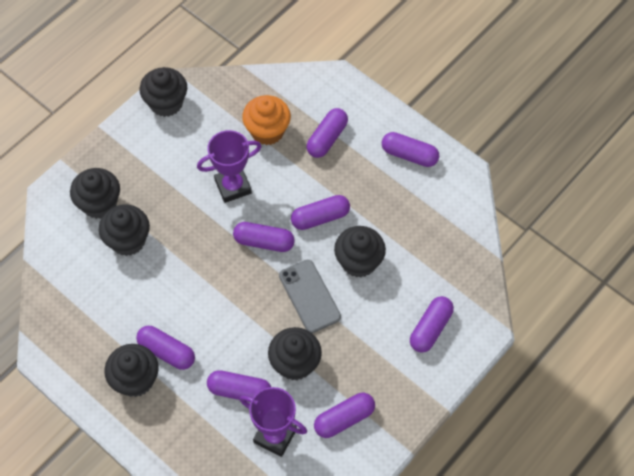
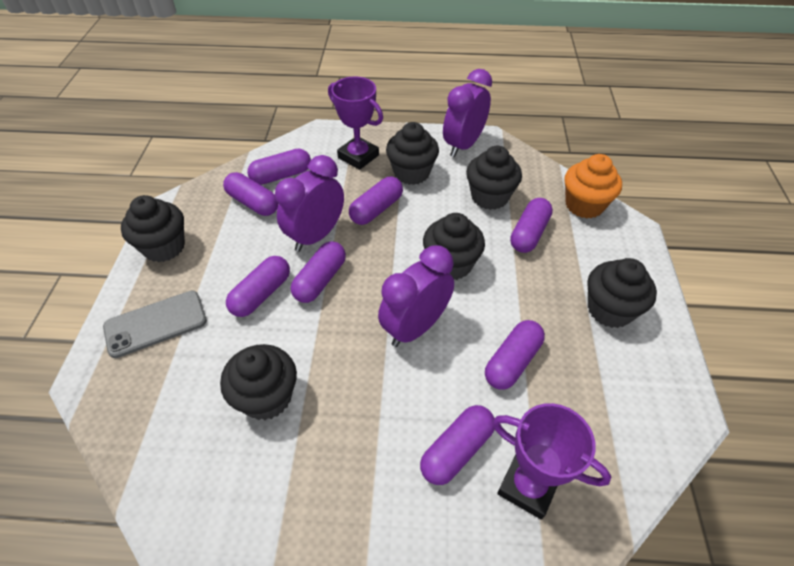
purple clock: none = 0 -> [275,155,344,252] [378,245,454,347] [443,69,492,157] = 3

